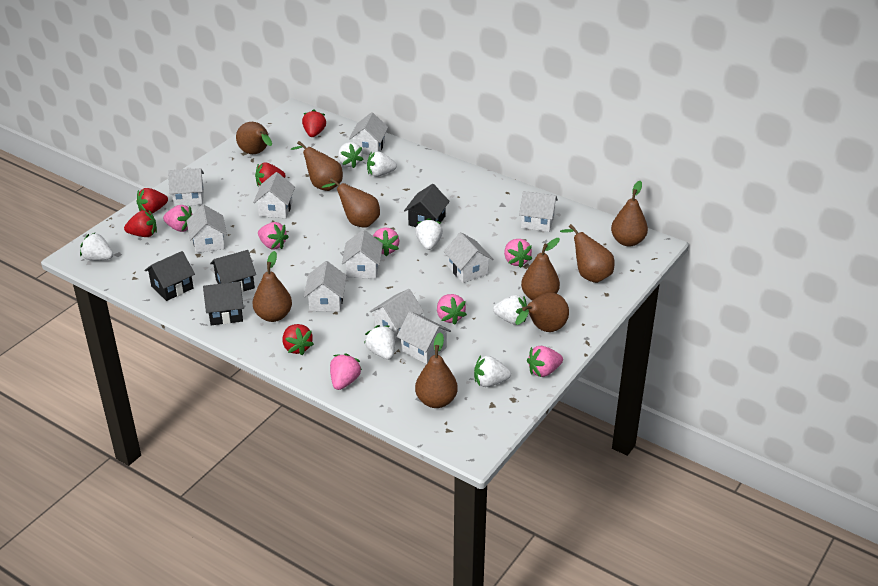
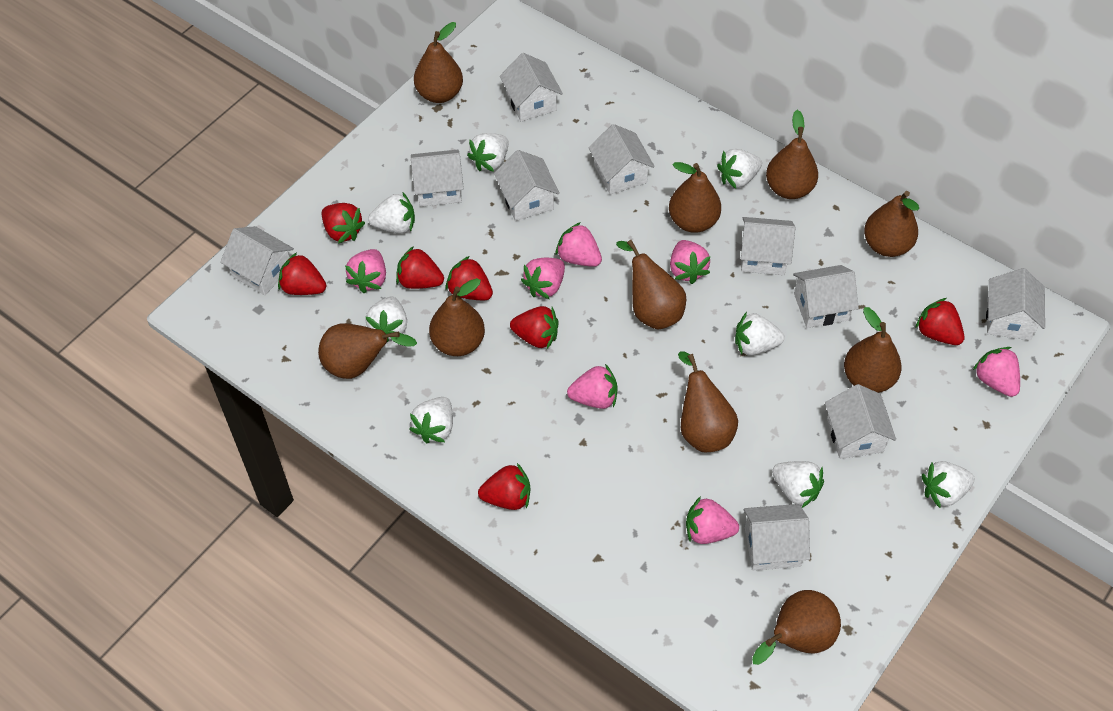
black house: [145,251,195,301] [203,281,244,325] [210,250,256,292] [404,184,450,227] = 4 -> none = 0
brown pear: [236,122,272,154] [252,251,292,322] [291,141,343,191] [322,178,380,228] [415,332,458,408] [515,293,569,332] [521,238,560,301] [560,224,614,283] [611,181,648,247] = 9 -> [318,323,417,379] [414,22,463,103] [429,278,485,356] [616,240,686,329] [669,162,721,233] [678,351,738,452] [752,590,841,665] [766,110,818,199] [844,307,902,393] [864,191,919,257] = 10
red strawberry: [124,210,157,237] [136,188,168,213] [255,163,286,186] [283,324,314,355] [302,109,326,137] = 5 -> [278,252,326,295] [322,203,365,244] [396,246,444,289] [445,256,493,300] [478,463,530,510] [510,306,558,349] [915,298,964,345] = 7
white strawberry: [80,232,113,261] [338,142,364,168] [364,325,395,360] [367,151,397,177] [415,218,443,250] [474,355,511,387] [493,295,527,325] = 7 -> [365,297,407,343] [368,192,415,234] [410,397,453,443] [467,133,509,172] [717,149,762,189] [735,312,784,355] [772,461,824,508] [922,461,975,508] = 8

